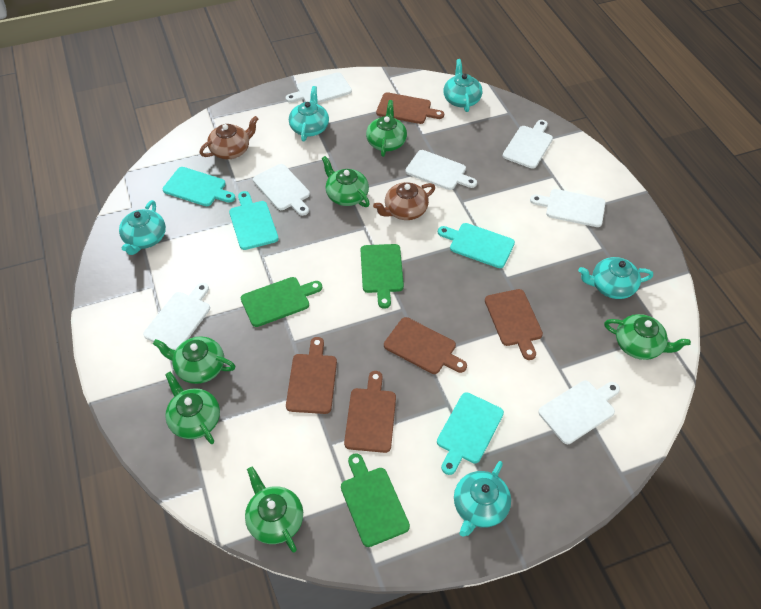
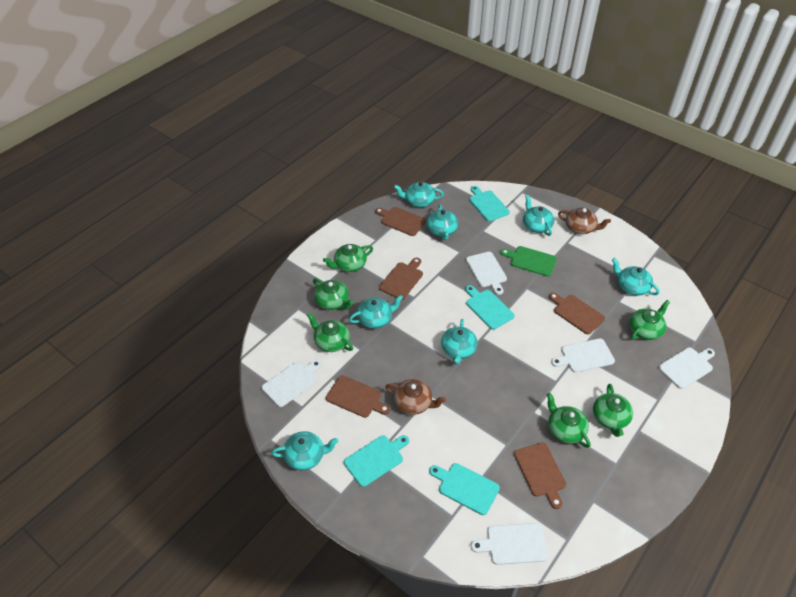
green cutting board: [241,277,322,327] [341,453,410,547] [361,244,404,309] = 3 -> [500,246,557,276] = 1
turquoise teapot: [119,200,166,255] [289,86,329,141] [443,59,482,112] [454,461,511,537] [578,257,653,299] = 5 -> [271,431,338,470] [349,295,403,329] [394,182,444,207] [427,204,458,240] [441,319,478,365] [523,195,554,236] [612,258,660,296] = 7
white cutting board: [143,283,210,350] [253,164,310,216] [286,72,352,103] [405,150,477,190] [503,120,553,169] [530,189,606,227] [538,381,620,444] = 7 -> [262,360,322,407] [466,252,507,295] [471,523,548,565] [551,338,615,373] [659,347,715,389] = 5

